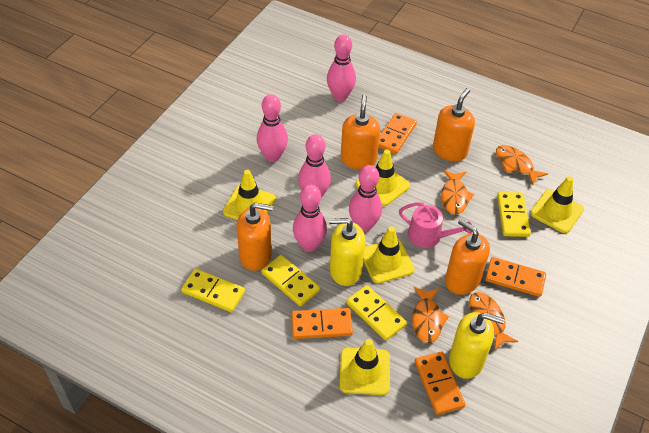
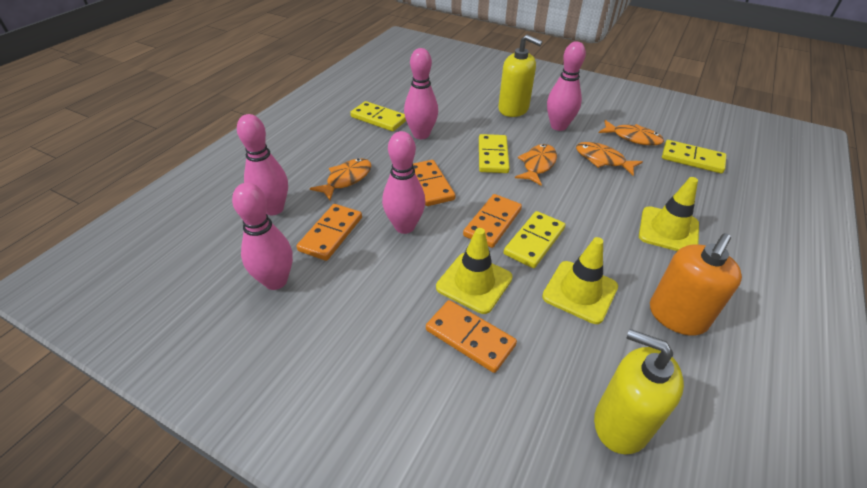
orange soap dispenser: [237,203,273,271] [341,94,380,169] [433,88,475,161] [445,219,490,295] = 4 -> [650,233,742,336] = 1
pink watering can: [399,202,472,248] = 1 -> none = 0
yellow traffic cone: [223,170,276,220] [340,339,390,395] [356,149,410,206] [363,226,415,284] [530,176,584,233] = 5 -> [436,228,513,314] [542,237,618,324] [639,177,699,251] = 3

